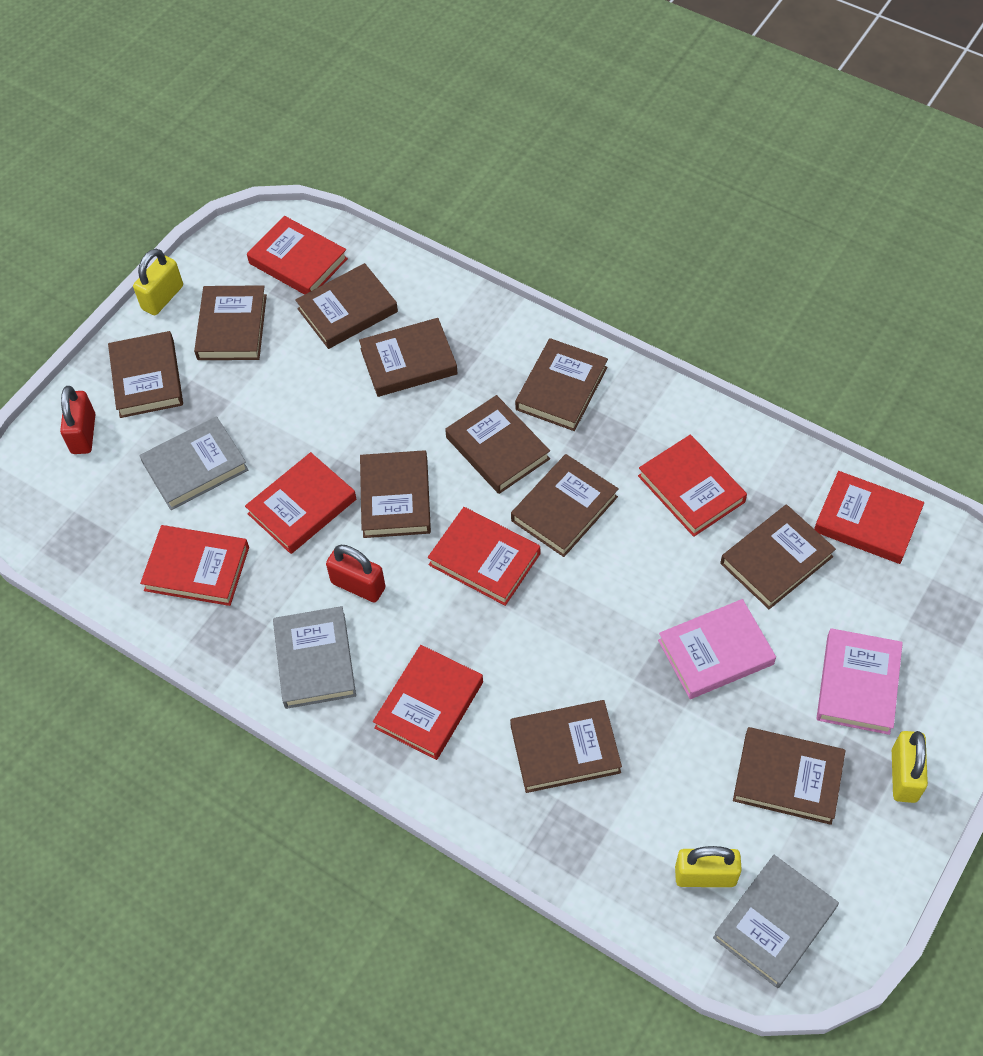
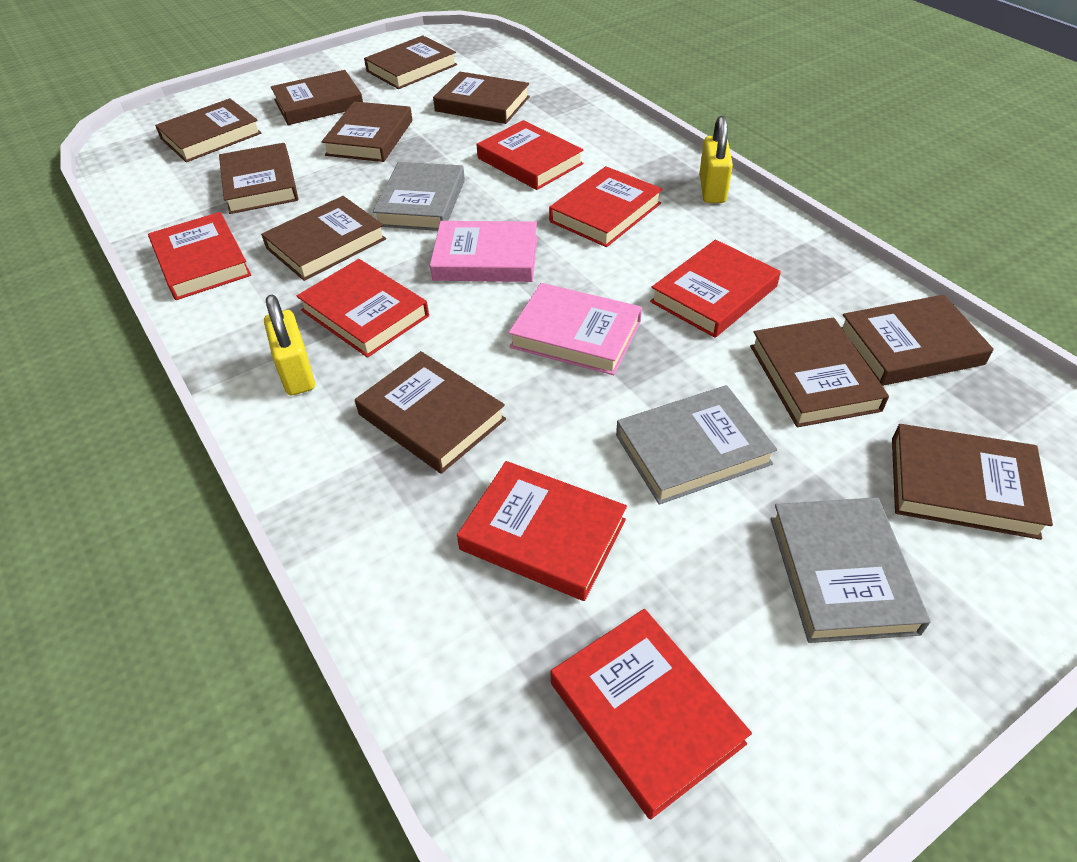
red padlock: [60,386,95,454] [326,545,385,602] = 2 -> none = 0
yellow padlock: [133,249,183,315] [675,846,742,887] [892,731,928,803] = 3 -> [264,295,315,395] [699,116,733,203] = 2

